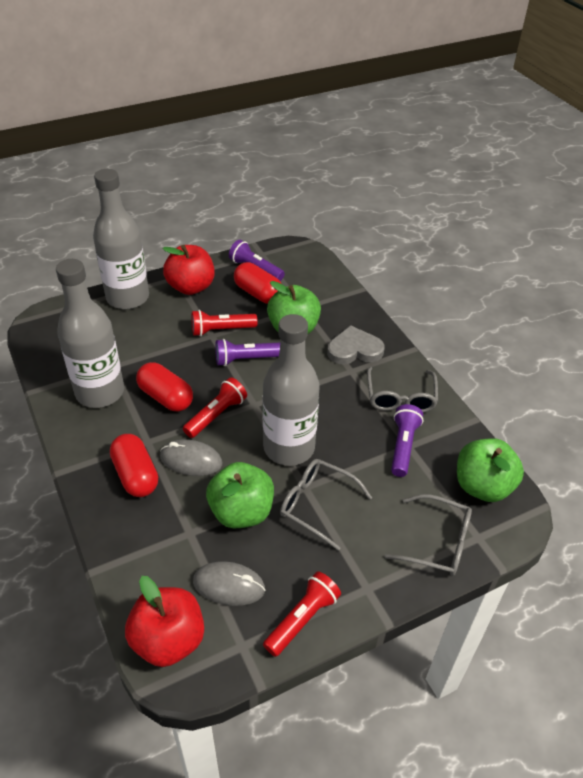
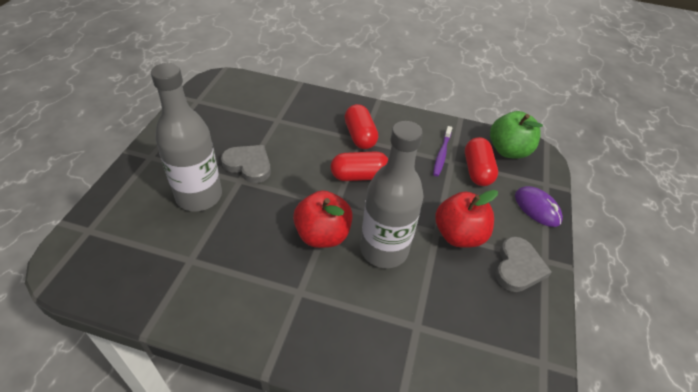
green apple: [206,462,274,528] [267,281,321,334] [457,438,524,502] = 3 -> [490,111,543,158] = 1
grey bottle: [56,259,124,408] [93,169,149,309] [262,314,320,466] = 3 -> [151,63,222,211] [360,121,424,268] = 2
grey glasses: [280,459,372,551] [367,367,438,413] [384,494,472,576] = 3 -> none = 0
grey heart: [327,325,385,365] = 1 -> [221,145,271,183] [495,237,552,292] = 2
grey mouse: [160,439,222,476] [193,561,265,606] = 2 -> none = 0
purple flashlight: [215,339,280,366] [229,240,285,281] [391,404,423,477] = 3 -> none = 0
purple mouse: none = 0 -> [515,186,563,227] = 1
purple toothbrush: none = 0 -> [433,126,452,177] = 1
red flashlight: [183,377,247,438] [192,310,258,336] [263,571,341,657] = 3 -> none = 0

